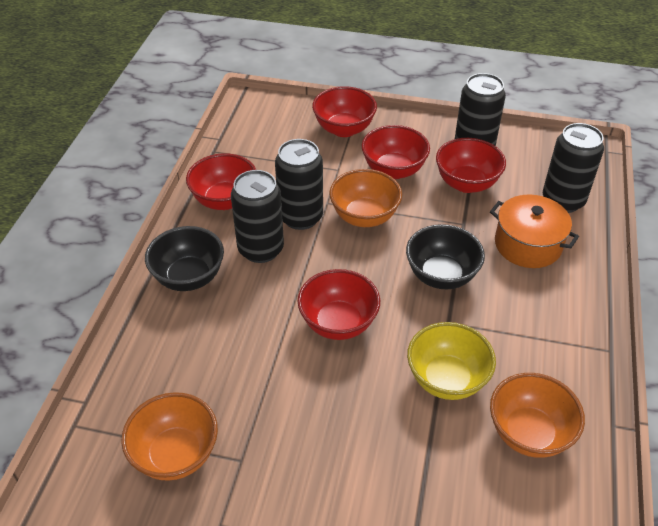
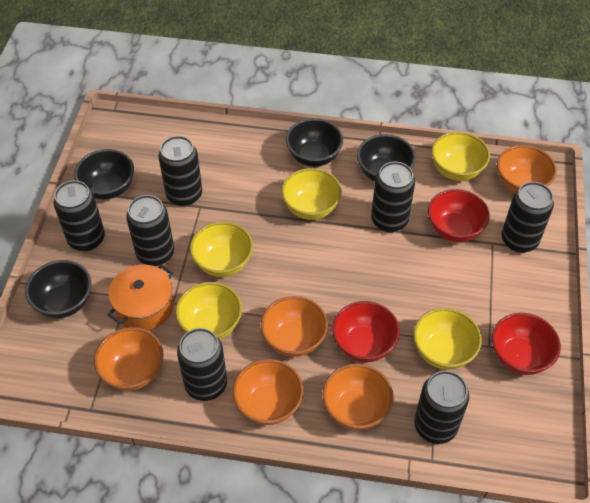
black bowl: [145,226,224,291] [406,224,485,289] = 2 -> [25,260,91,318] [74,149,134,199] [286,118,343,167] [357,134,416,181] = 4
black can: [231,170,284,263] [275,139,323,230] [455,73,506,146] [543,123,604,213] = 4 -> [54,180,105,252] [126,195,174,266] [159,136,202,206] [177,328,227,401] [371,162,415,232] [414,371,469,444] [501,182,554,253] = 7
orange bowl: [121,392,218,481] [329,169,402,227] [490,373,585,458] = 3 -> [94,327,163,391] [233,359,303,425] [261,296,328,357] [323,364,394,430] [497,145,557,193] = 5
red bowl: [186,153,256,210] [298,269,380,340] [312,86,377,137] [361,125,430,179] [436,138,506,193] = 5 -> [332,301,400,362] [428,189,490,242] [492,313,561,375] = 3
yellow bowl: [407,322,496,400] = 1 -> [175,282,242,339] [190,222,253,277] [281,168,342,220] [413,308,482,370] [431,132,490,181] = 5

